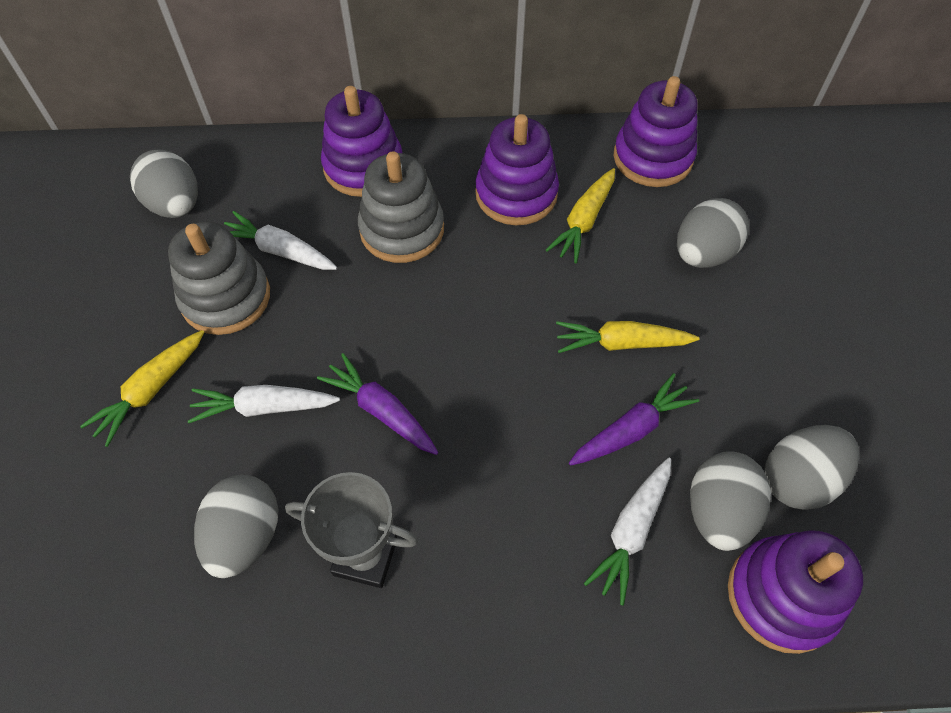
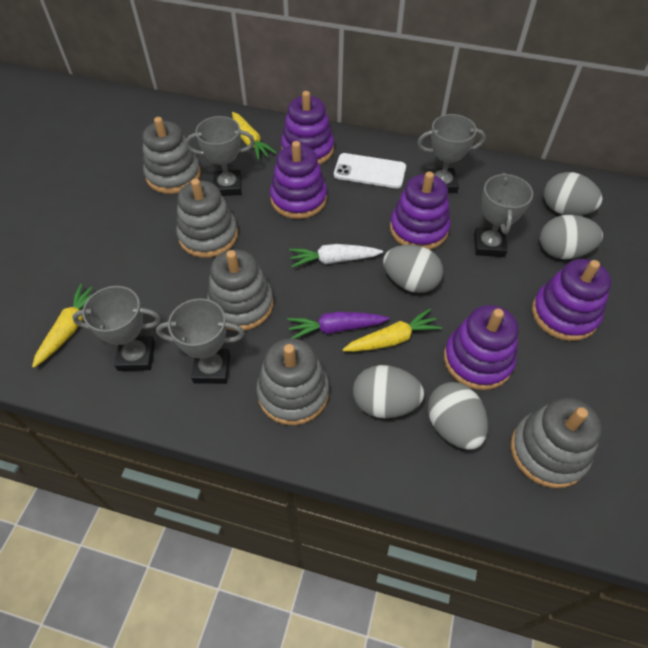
grey stacking toy: [168,222,270,335] [358,152,444,263] = 2 -> [142,117,201,194] [176,178,238,258] [207,249,273,331] [256,338,329,425] [511,398,602,488] = 5
grey trophy: [285,472,418,588] = 1 -> [72,286,161,371] [156,298,244,384] [185,116,255,196] [417,114,486,193] [474,173,533,257] = 5
purple carrot: [317,353,438,455] [569,373,699,466] = 2 -> [287,312,389,339] = 1
purple stacking toy: [321,86,403,197] [475,114,559,225] [613,76,698,187] [728,531,863,654] = 4 -> [270,141,327,219] [281,91,334,165] [390,171,451,250] [444,305,518,390] [532,259,611,341] = 5
white carrot: [188,385,340,423] [224,211,337,270] [584,457,671,605] = 3 -> [289,244,383,268] = 1
white phone: none = 0 -> [334,153,406,188] = 1

